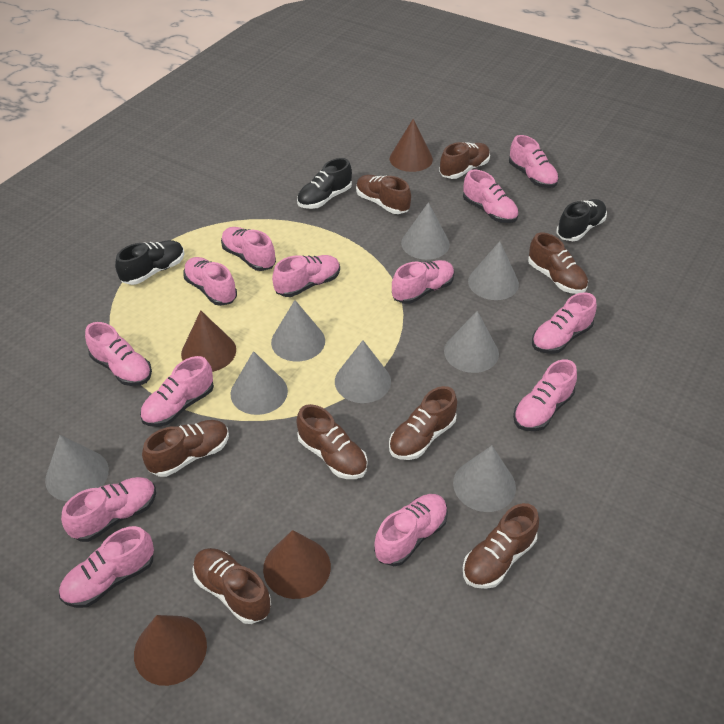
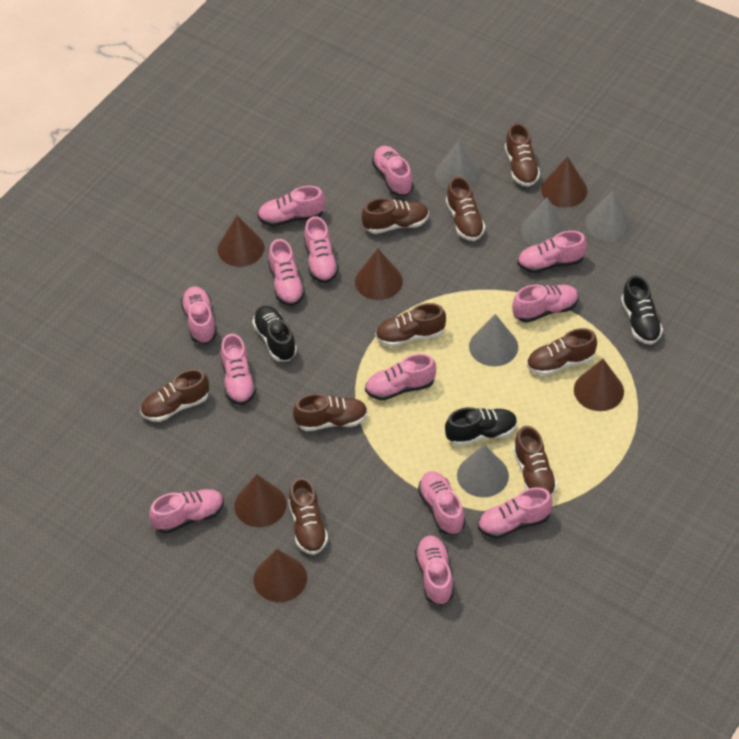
brown cone: [134,615,207,686] [181,310,236,372] [263,530,331,599] [390,119,433,172] = 4 -> [217,216,264,267] [234,474,287,527] [253,549,307,602] [355,249,403,300] [541,156,587,208] [574,359,624,411] = 6
brown shoe: [142,420,229,477] [192,548,271,624] [296,404,368,479] [356,175,411,214] [389,386,457,460] [439,142,490,179] [463,503,539,589] [528,233,588,294] = 8 -> [141,369,209,422] [289,477,328,555] [293,394,368,431] [362,198,429,234] [375,303,446,347] [446,176,485,241] [505,123,540,187] [513,426,558,496] [527,328,597,376] = 9
grey cone: [45,435,109,501] [231,351,288,415] [271,300,325,361] [335,340,391,403] [401,202,450,260] [444,311,499,373] [453,446,516,512] [468,241,519,300] = 8 -> [435,141,481,190] [457,444,509,497] [469,314,518,366] [521,198,568,246] [585,191,633,242] = 5

